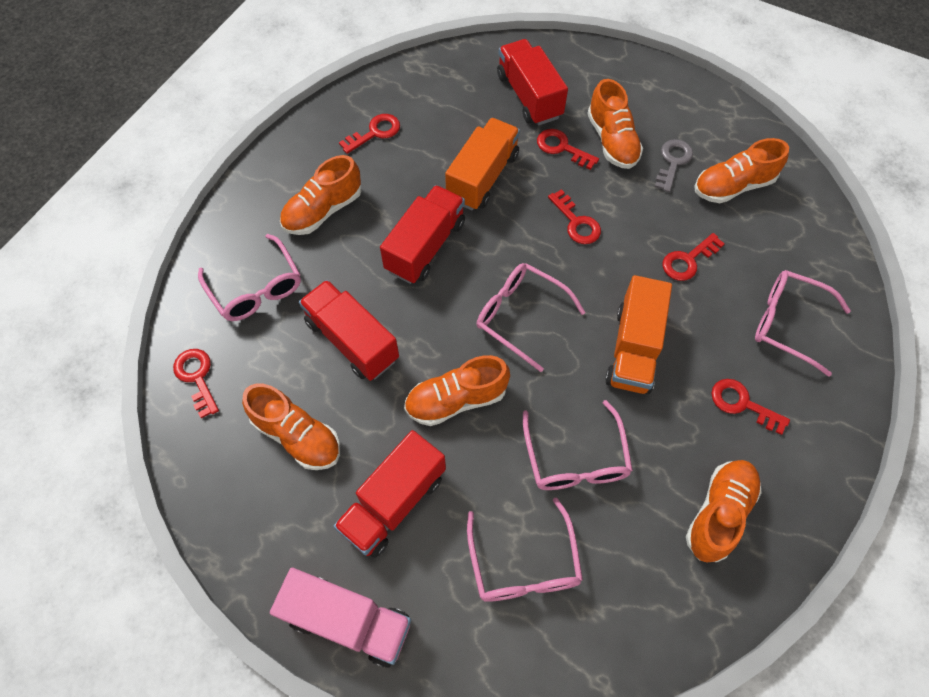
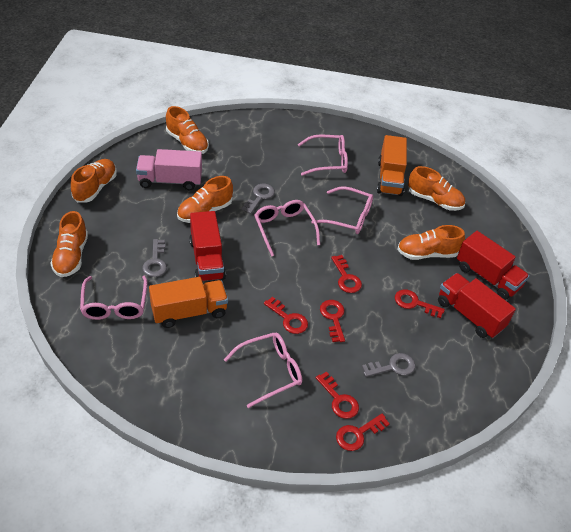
grey key: [655,139,693,192] = 1 -> [142,239,167,277] [242,184,275,214] [362,353,415,377] = 3
red truck: [299,280,399,381] [334,430,446,558] [380,185,465,284] [497,39,568,125] = 4 -> [189,211,226,281] [438,273,516,338] [457,231,529,300] = 3

